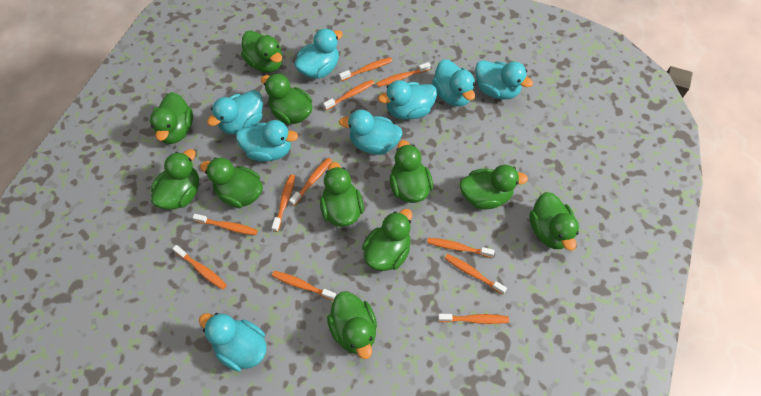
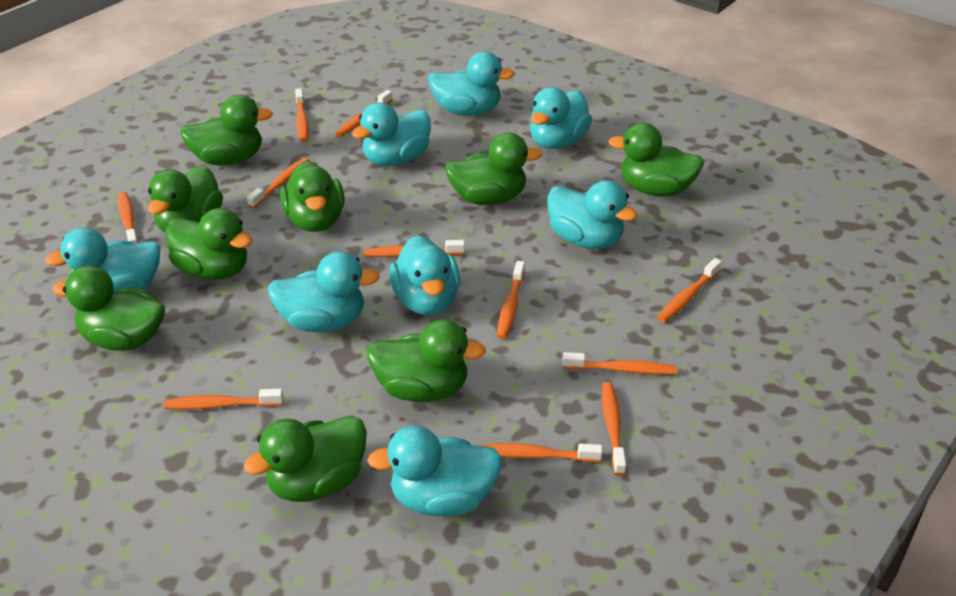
green duck: [150,92,193,144] [151,149,199,209] [200,158,263,208] [241,31,283,73] [261,73,313,124] [320,162,364,227] [327,292,377,359] [362,209,413,271] [390,140,433,203] [460,165,528,209] [529,192,579,251] = 11 -> [52,265,165,351] [148,165,223,233] [165,208,253,280] [180,95,273,166] [244,415,367,502] [280,161,345,232] [367,319,486,402] [445,132,542,205] [608,123,704,197] = 9

